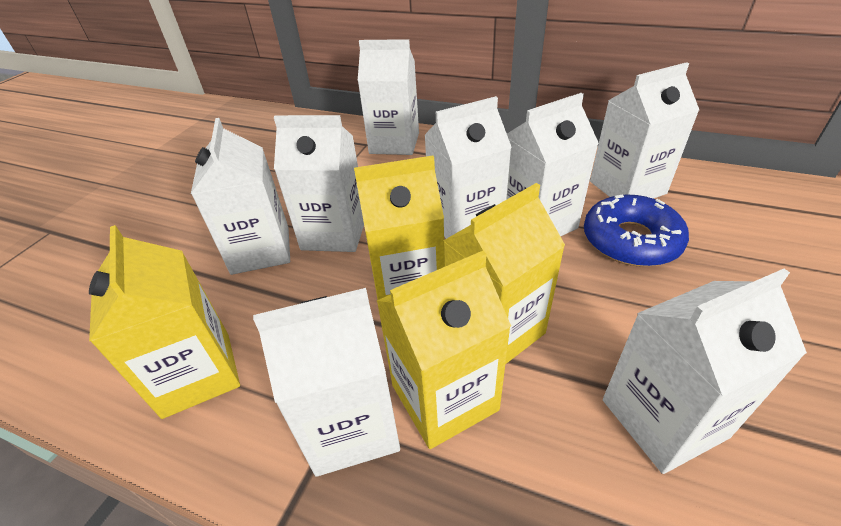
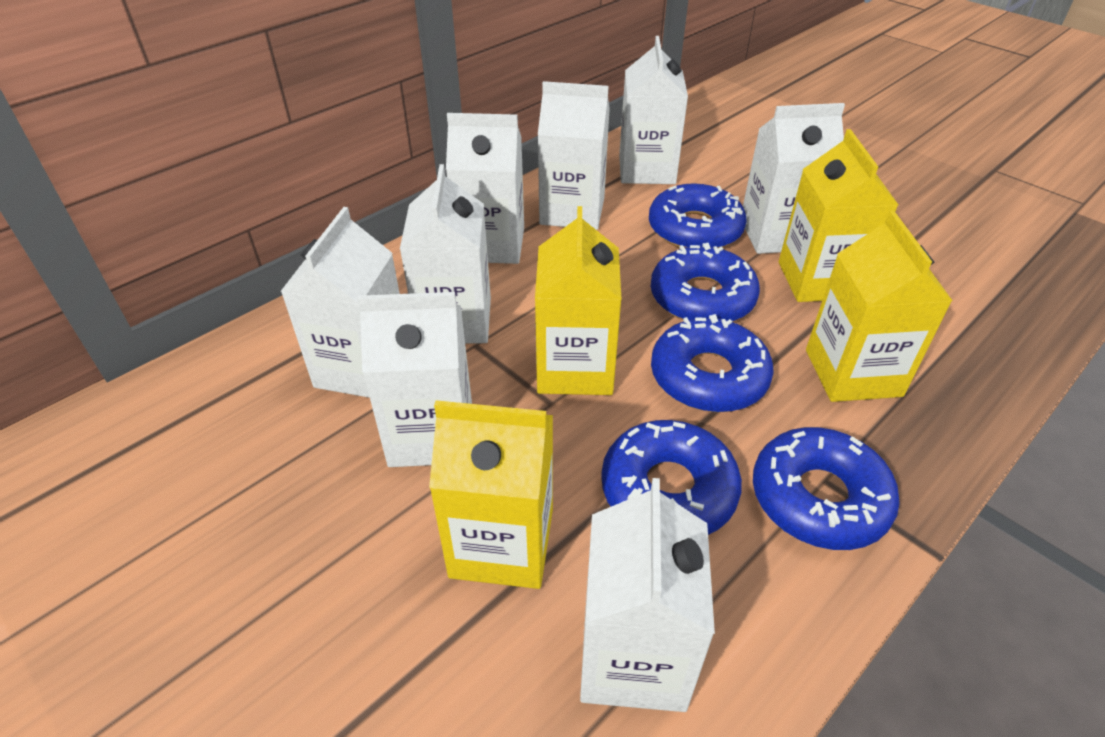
blue donut: [584,194,689,267] = 1 -> [601,420,742,535] [649,183,747,248] [651,243,760,321] [651,314,774,412] [753,427,900,550] = 5

